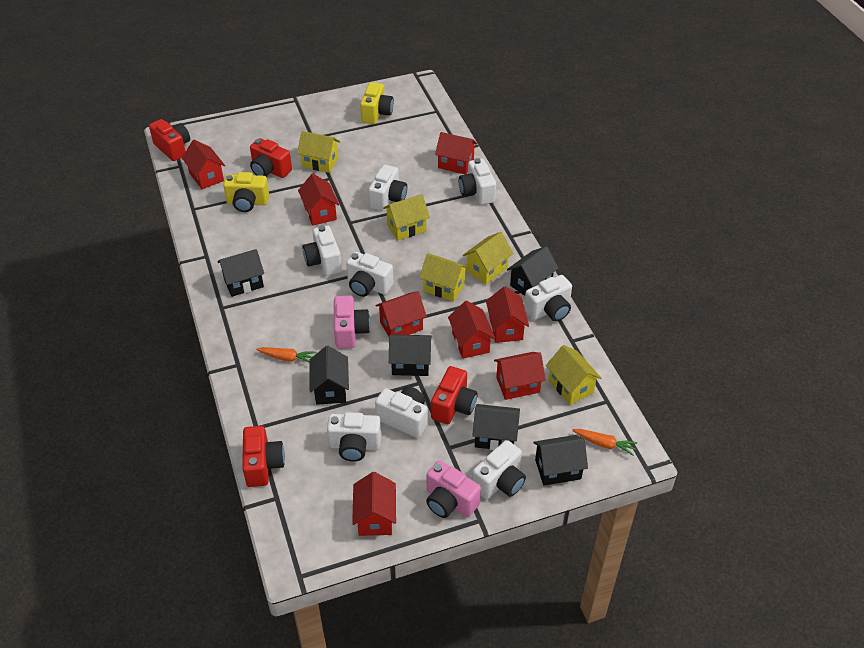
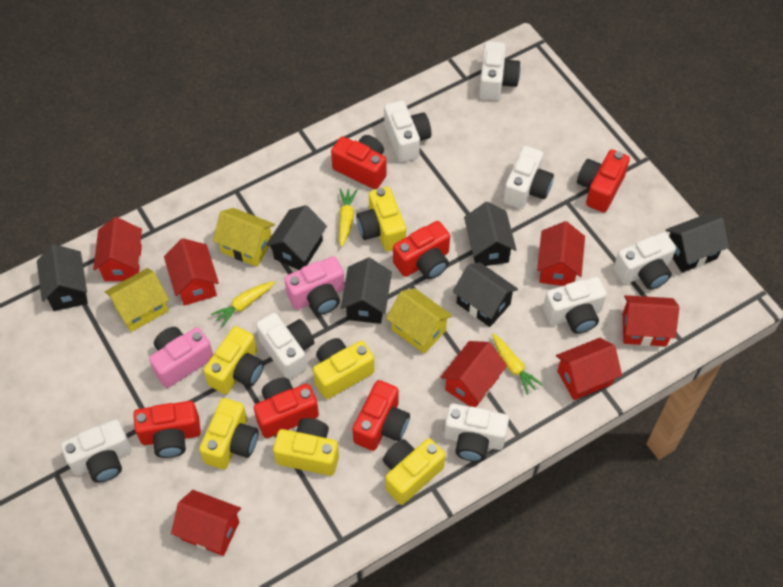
orange carrot: [256,347,316,363] [572,429,637,456] = 2 -> none = 0
red camera: [149,119,190,161] [242,426,285,487] [250,138,292,178] [431,366,477,424] = 4 -> [133,401,201,458] [254,378,319,438] [331,135,386,189] [353,380,410,451] [393,221,450,279] [577,149,630,212] = 6
red house: [182,140,225,189] [298,174,339,226] [352,472,396,536] [376,291,427,336] [435,132,477,174] [448,301,495,359] [486,286,529,343] [494,352,546,400] = 8 -> [93,217,142,281] [164,238,219,306] [171,490,241,556] [441,341,507,407] [537,221,585,286] [556,338,622,400] [623,295,679,346] = 7
yellow camera: [223,172,269,212] [360,82,394,124] = 2 -> [199,398,258,469] [204,326,264,394] [273,418,339,476] [313,338,374,399] [356,187,406,251] [383,438,445,505] = 6
yellow carrot: none = 0 -> [211,281,275,327] [339,188,357,247] [492,333,543,395] = 3
yellow house: [297,131,340,173] [383,194,430,240] [419,253,469,302] [463,232,514,284] [546,345,601,405] = 5 -> [105,268,169,332] [213,208,275,267] [386,288,453,354] = 3

